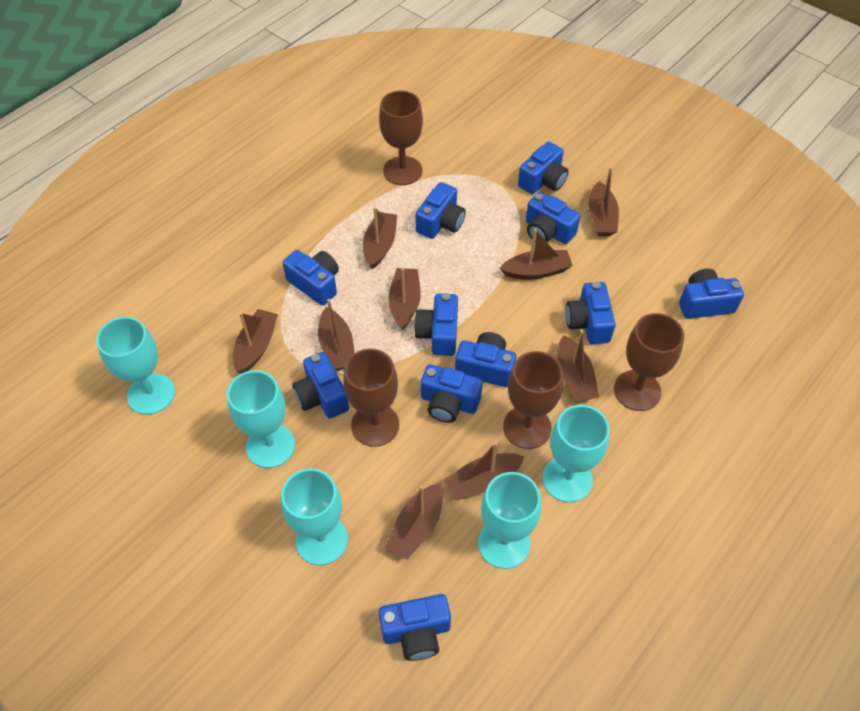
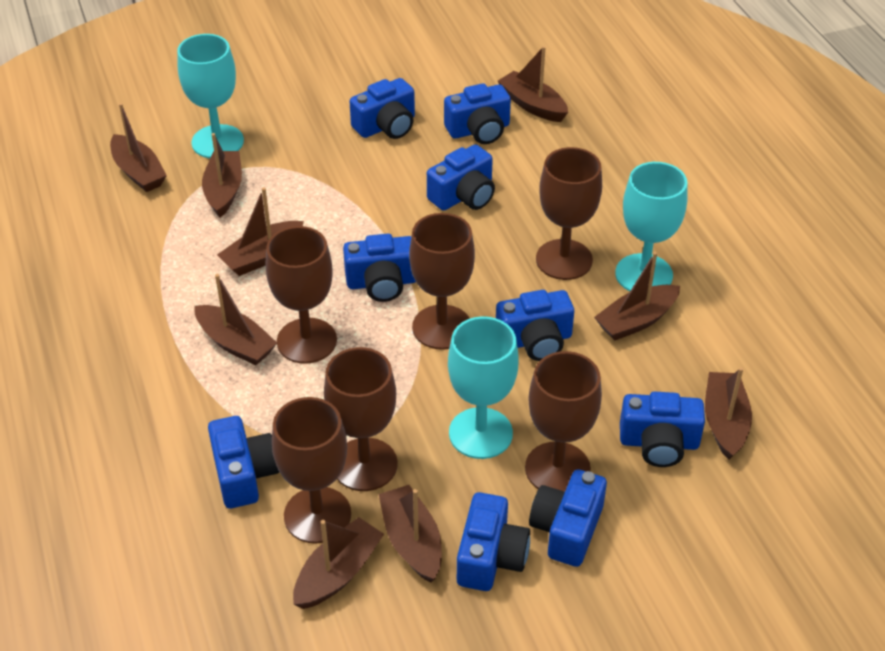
blue camera: [283,250,339,305] [292,352,349,419] [379,594,451,661] [414,293,458,356] [415,182,466,239] [421,364,483,423] [455,332,516,387] [518,142,569,194] [526,192,580,244] [566,282,616,344] [679,269,744,319] = 11 -> [208,416,279,508] [343,234,416,302] [349,78,415,139] [427,144,495,211] [444,83,511,144] [457,492,530,591] [496,290,574,361] [529,469,607,567] [620,391,705,467] = 9
brown goblet: [343,349,399,447] [379,90,423,185] [503,351,563,449] [614,313,684,411] = 4 -> [266,226,337,364] [272,397,351,544] [324,347,398,491] [409,213,475,350] [525,351,602,492] [536,147,602,280] = 6
turquoise goblet: [96,317,175,415] [227,370,295,468] [281,468,348,565] [478,472,541,569] [542,405,610,502] = 5 -> [177,34,244,158] [448,316,519,459] [615,162,688,291] = 3

